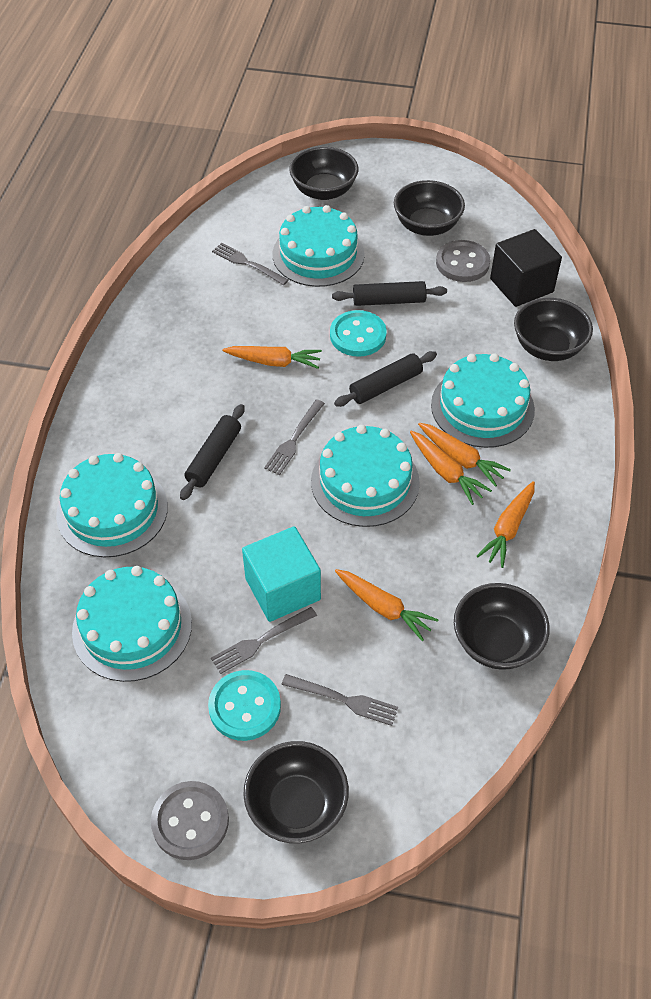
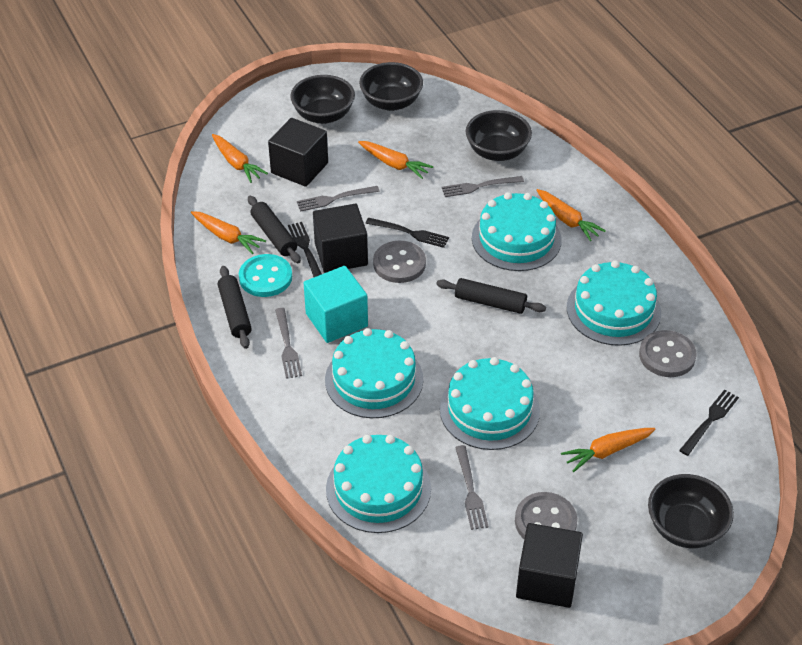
black bowl: [243,741,349,843] [289,146,358,200] [394,180,465,236] [454,583,550,670] [514,298,593,361] = 5 -> [290,75,355,124] [359,62,423,111] [466,110,532,161] [648,474,734,548] = 4
black cube: [490,229,562,307] = 1 -> [268,118,328,187] [313,204,368,273] [516,523,583,608] = 3
black fork: none = 0 -> [288,222,322,277] [365,218,449,248] [679,389,739,456] = 3
grey button: [151,781,229,860] [436,240,490,282] = 2 -> [373,241,426,283] [515,492,577,539] [639,330,697,377] = 3
turquoise button: [208,670,281,741] [330,310,387,357] = 2 -> [239,254,292,297] = 1

